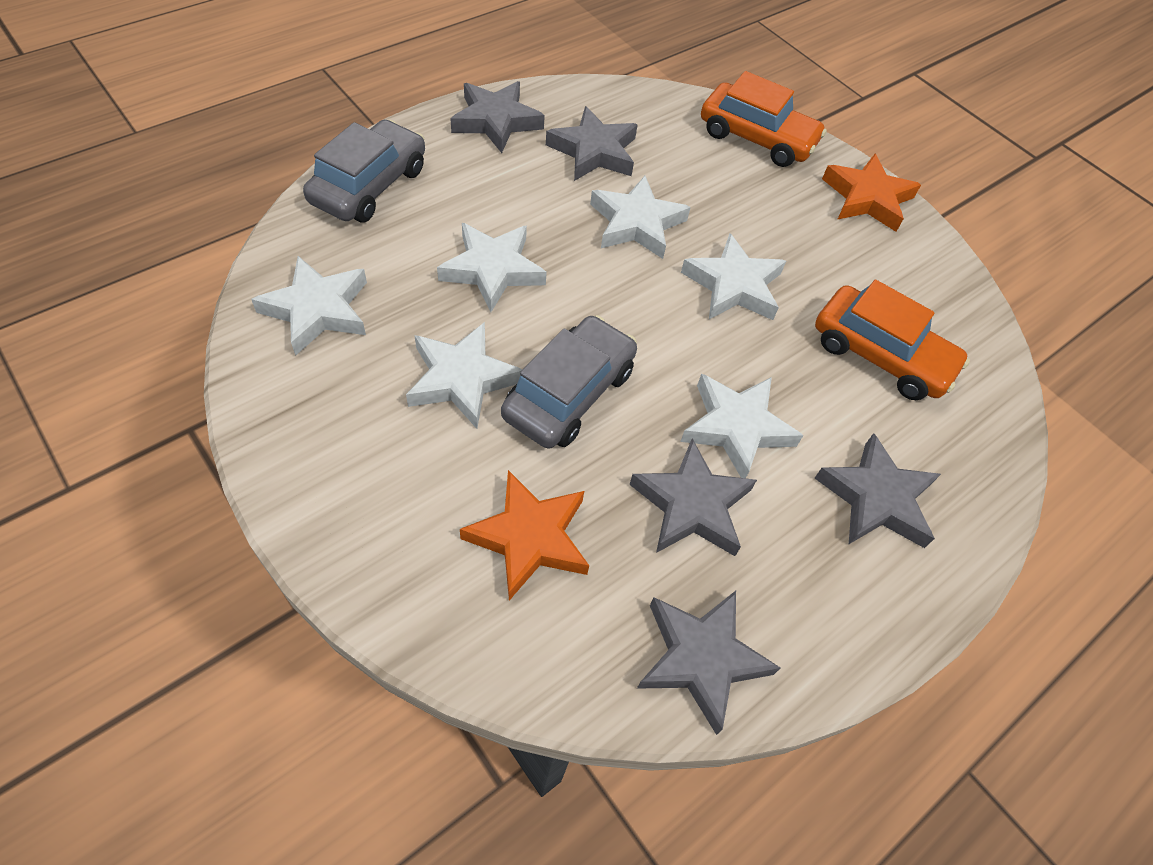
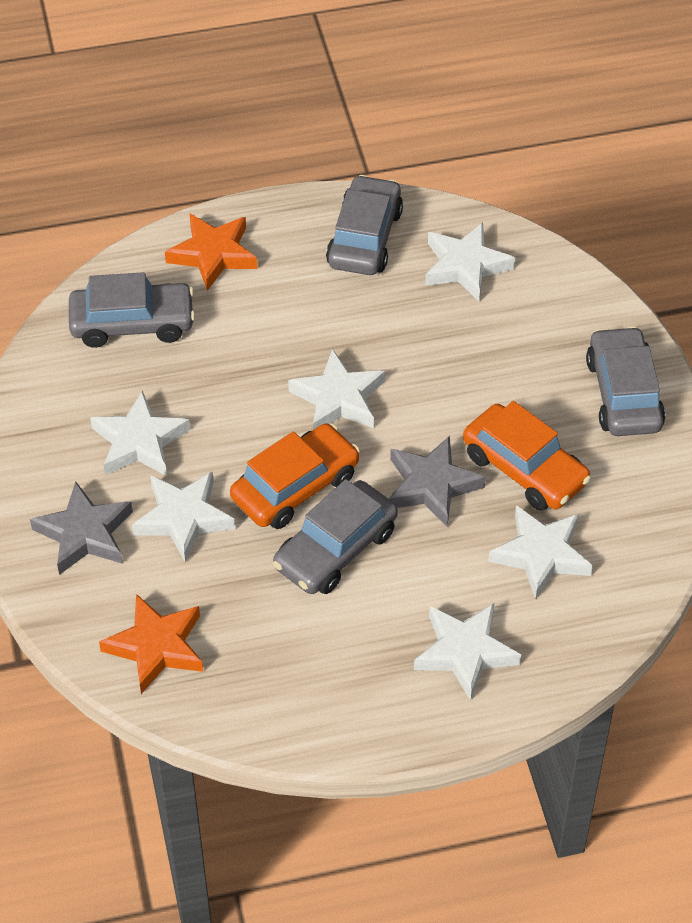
grey car: [303,120,425,223] [501,315,637,448] = 2 -> [69,272,195,348] [273,479,398,594] [326,175,403,275] [586,326,665,436] = 4
grey star: [450,81,545,153] [546,106,638,181] [630,438,757,556] [637,591,780,735] [815,433,941,548] = 5 -> [30,481,133,575] [389,436,486,527] = 2

